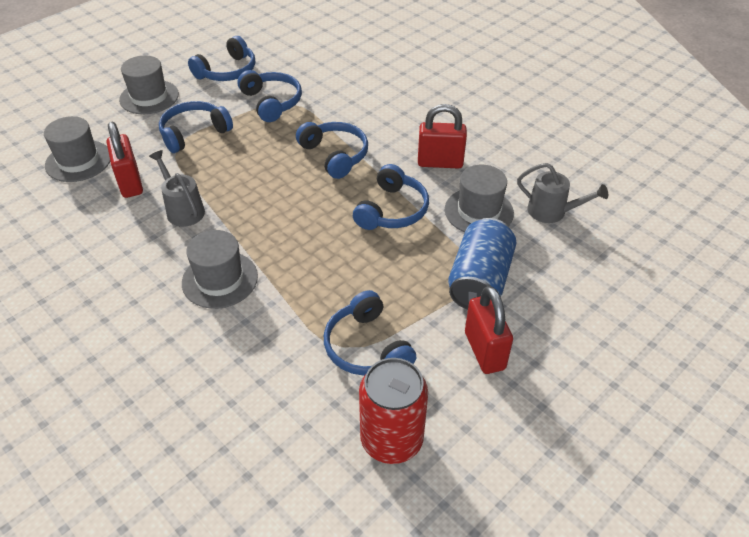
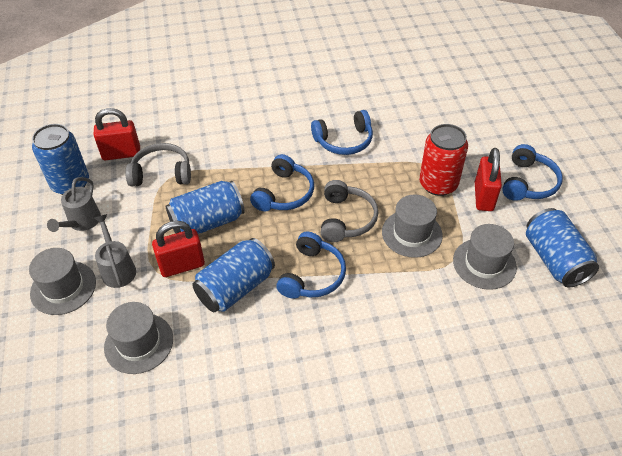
blue can: [448,218,516,310] = 1 -> [32,124,89,195] [166,181,245,234] [192,238,275,312] [526,208,599,287] = 4
blue headphones: [159,101,233,153] [188,36,255,81] [237,70,302,122] [296,122,368,179] [324,290,417,376] [353,164,429,230] = 6 -> [250,154,314,212] [276,232,346,299] [311,110,373,155] [502,144,563,201] = 4
grey headphones: none = 0 -> [125,143,191,186] [320,180,378,242] = 2

